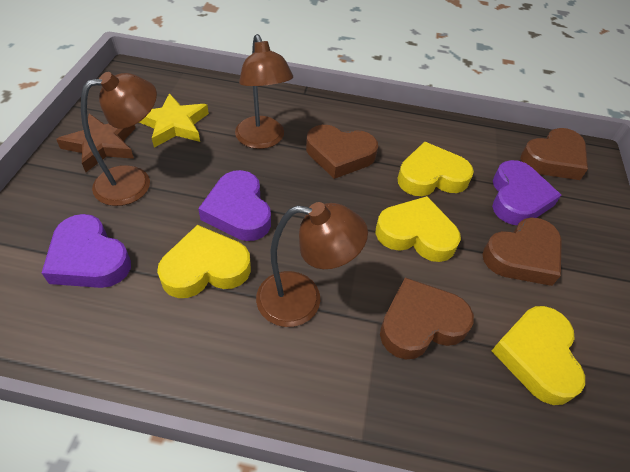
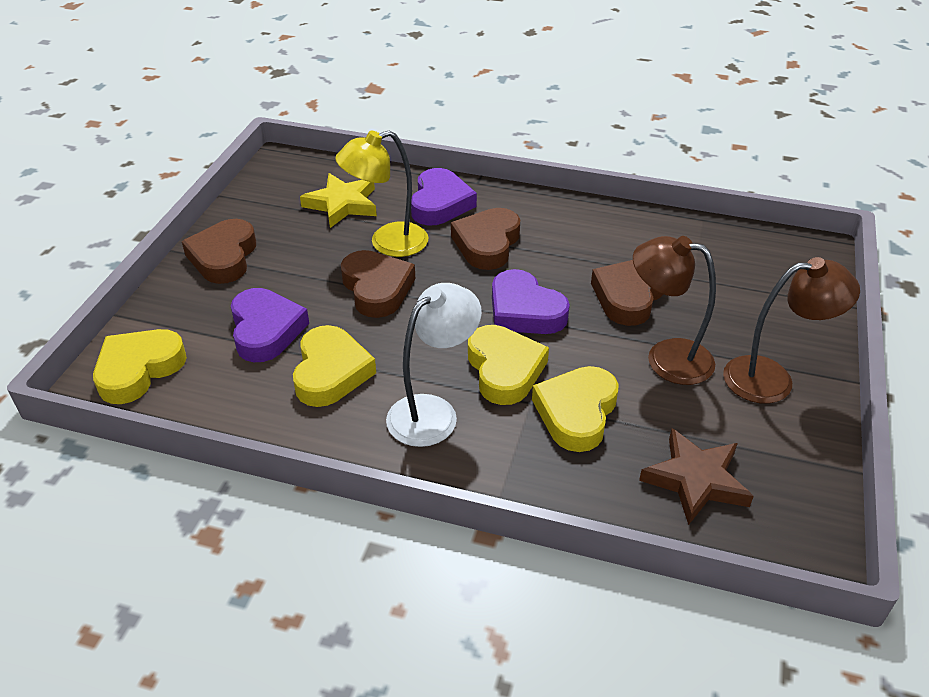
brown lamp: [81,72,157,206] [235,34,293,149] [256,202,368,327] = 3 -> [633,236,716,385] [723,257,860,404] = 2
white lamp: none = 0 -> [386,283,482,447] = 1
yellow lamp: none = 0 -> [335,130,428,257] = 1

